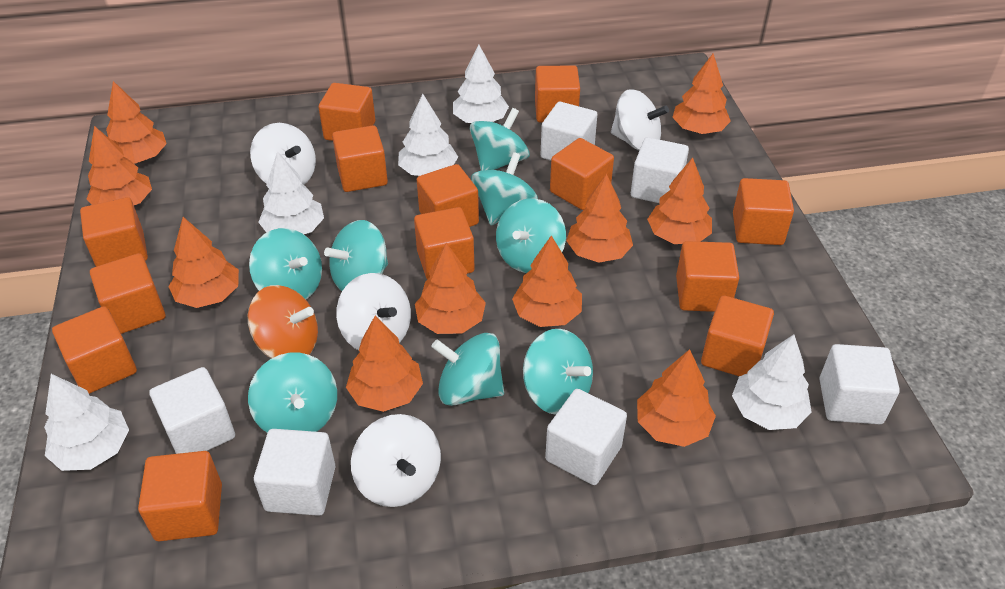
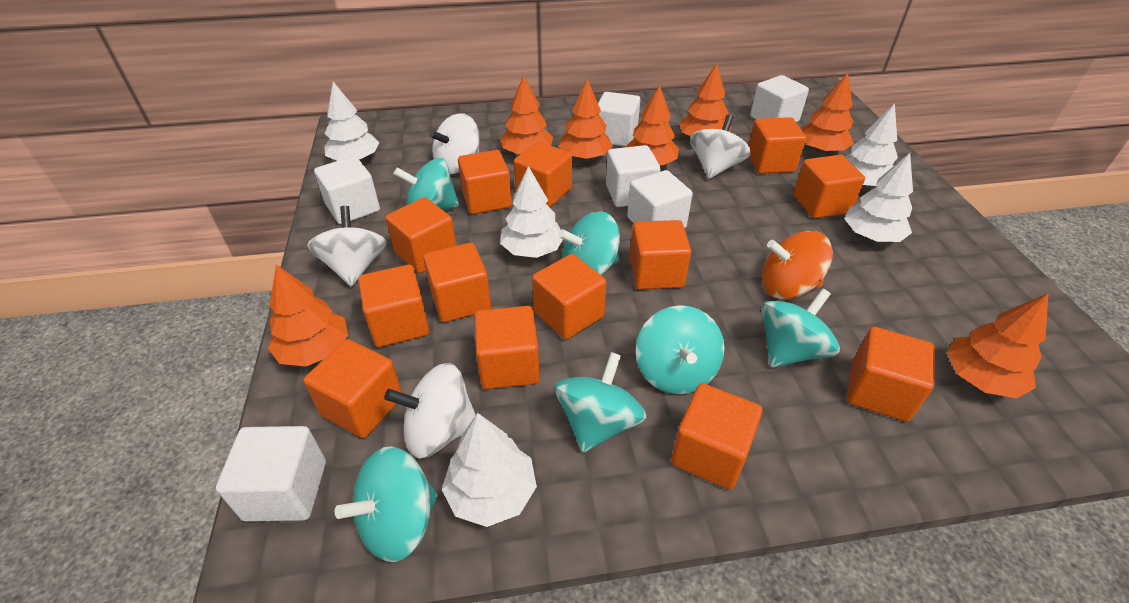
orange tree: [87,126,152,205] [106,81,167,164] [168,217,239,308] [346,316,423,412] [415,243,486,334] [512,235,582,327] [566,174,633,263] [637,349,716,447] [647,157,712,244] [672,54,731,134] = 10 -> [268,265,348,367] [500,75,553,154] [559,79,612,160] [626,85,679,165] [679,63,731,136] [801,73,854,153] [946,293,1049,398] = 7
turquoise spinning top: [248,353,337,433] [249,228,322,299] [324,220,388,291] [431,333,504,406] [470,108,530,171] [471,152,538,225] [496,198,566,273] [523,329,593,415] = 8 -> [335,446,438,562] [394,158,459,210] [555,352,646,453] [558,211,620,276] [636,305,725,394] [761,288,840,368] = 6

